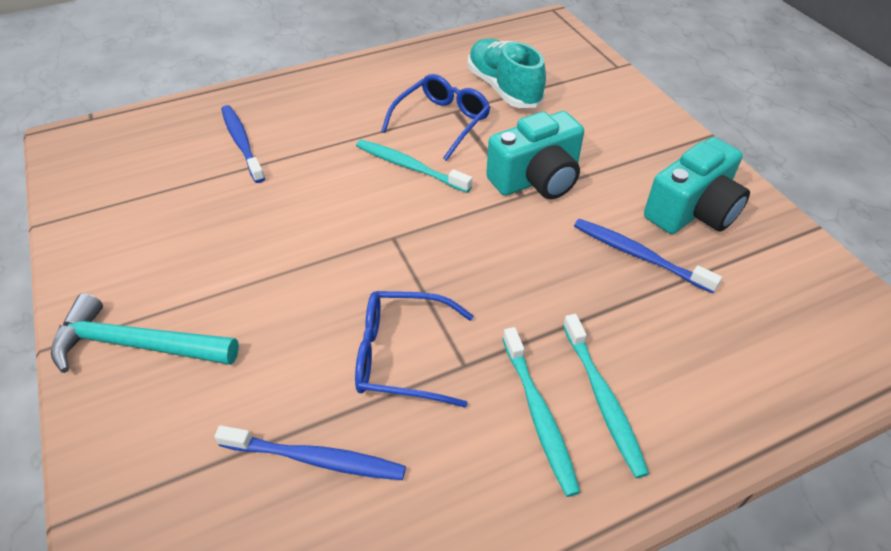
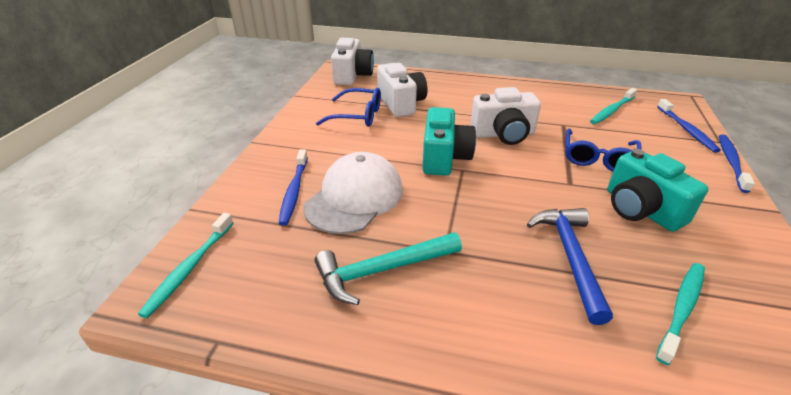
blue hammer: none = 0 -> [527,208,613,325] = 1
turquoise shoe: [468,38,546,108] = 1 -> none = 0
white camera: none = 0 -> [331,38,374,85] [377,63,427,117] [470,87,541,145] = 3
white cap: none = 0 -> [303,152,403,234] = 1

